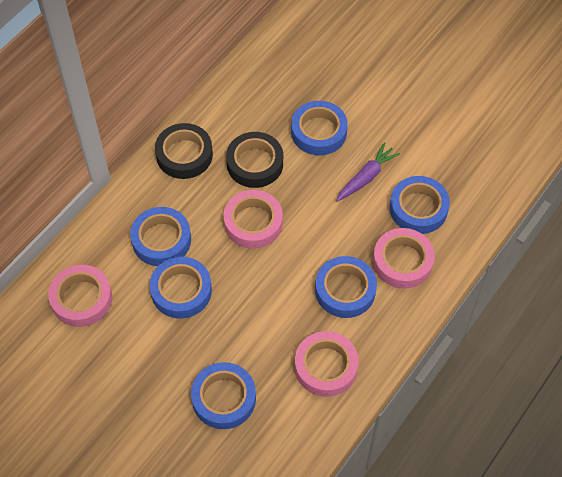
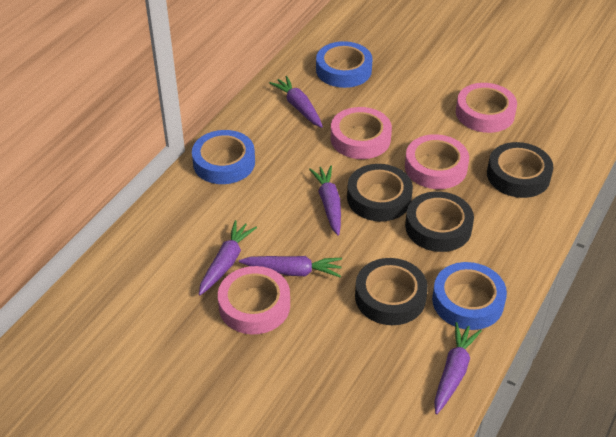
black tape: [155,123,213,179] [226,132,283,188] = 2 -> [347,164,413,222] [355,258,428,325] [405,191,474,252] [487,142,553,198] = 4
blue tape: [130,207,191,266] [149,257,212,319] [191,362,256,429] [291,101,348,155] [315,256,377,318] [390,176,450,234] = 6 -> [192,130,255,184] [316,41,373,88] [432,262,507,330] = 3
purple carrot: [336,142,400,202] = 1 -> [199,220,257,295] [239,256,342,278] [269,76,323,128] [309,166,341,236] [434,322,482,414] = 5

